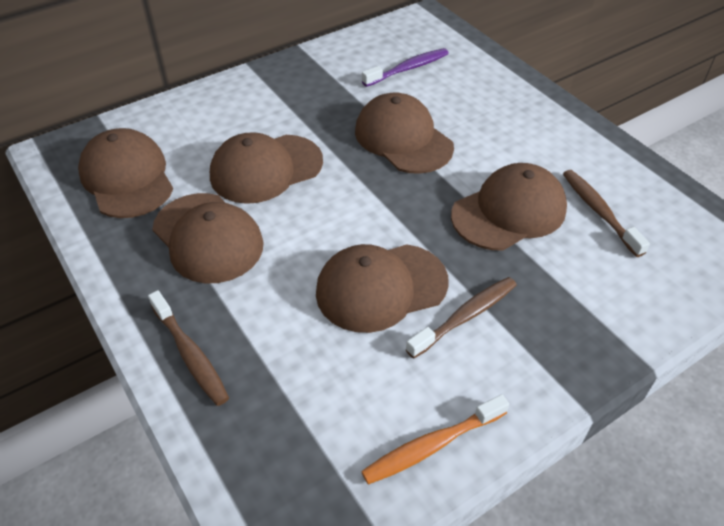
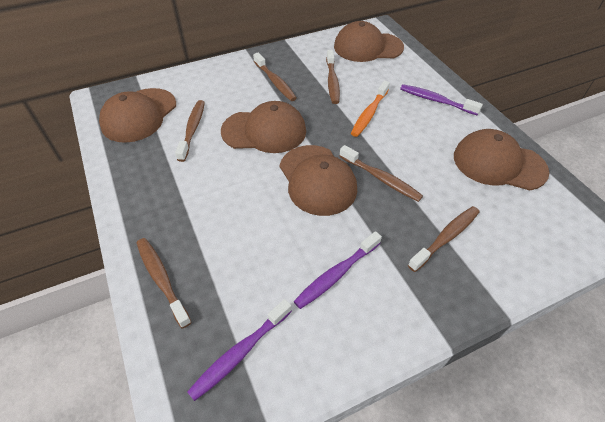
brown cap: [78,128,173,218] [152,193,264,284] [210,132,323,204] [316,244,449,333] [355,93,454,174] [451,163,567,251] = 6 -> [99,88,176,143] [221,101,306,153] [280,145,357,216] [334,21,404,62] [454,129,549,191] = 5
brown toothbrush: [148,290,229,406] [406,277,516,359] [563,170,650,257] = 3 -> [136,238,192,329] [175,100,205,162] [253,52,297,101] [326,50,340,104] [339,145,423,202] [408,206,479,272] = 6
purple toothbrush: [362,48,449,87] = 1 -> [187,299,292,401] [293,231,382,309] [400,84,483,115] = 3

